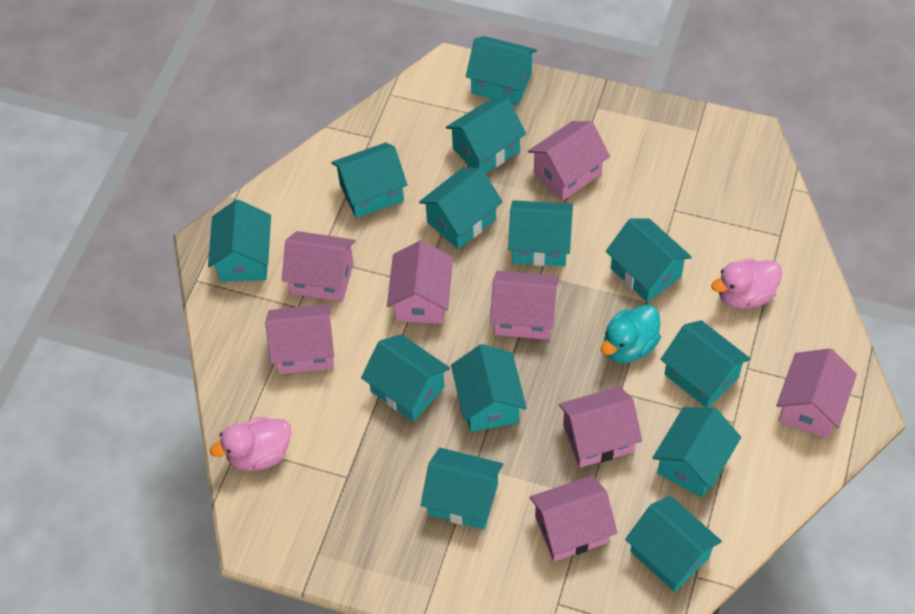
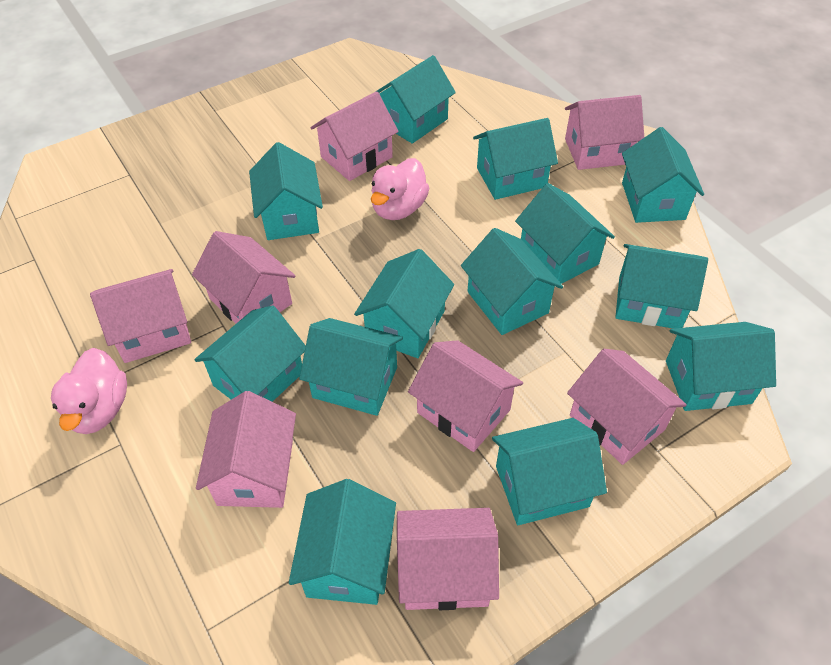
turquoise duck: [601,304,661,363] = 1 -> none = 0

